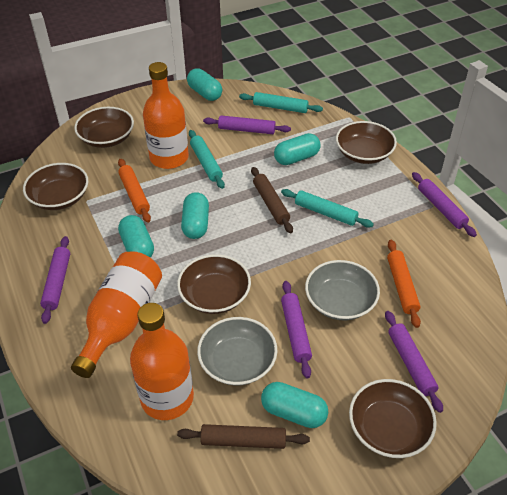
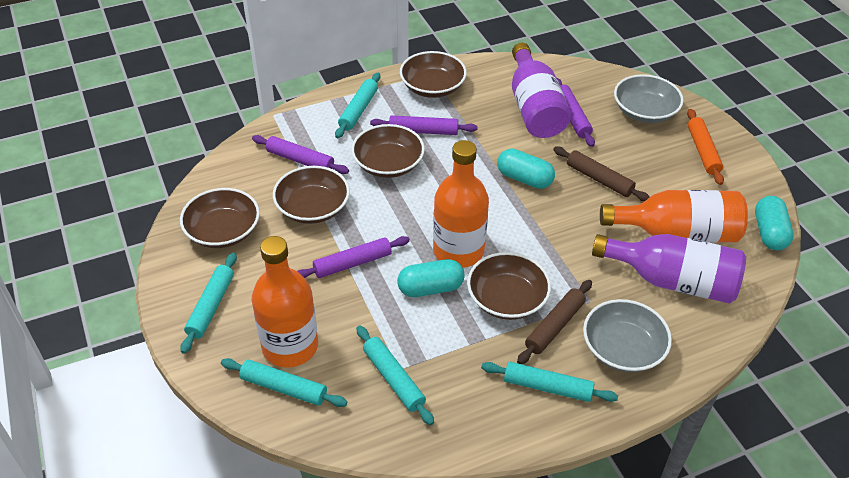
orange rolling pin: [118,159,151,223] [387,240,421,328] = 2 -> [687,109,724,185] = 1
purple bottle: none = 0 -> [512,43,571,138] [592,234,746,303] = 2
purple rolling pin: [40,236,70,324] [203,115,291,134] [281,281,312,378] [385,311,443,413] [412,172,477,237] = 5 -> [252,135,349,174] [297,236,410,278] [370,115,478,135] [556,78,595,147] = 4
turquoise capsule: [118,215,154,257] [181,192,209,239] [187,68,222,101] [261,382,328,428] [274,133,321,165] = 5 -> [397,259,465,297] [497,149,555,189] [755,196,794,250] = 3
turquoise rolling pin: [189,130,225,189] [239,92,323,113] [281,189,374,228] = 3 -> [180,253,237,354] [221,358,347,407] [335,73,380,138] [356,325,434,425] [481,362,618,402] = 5

